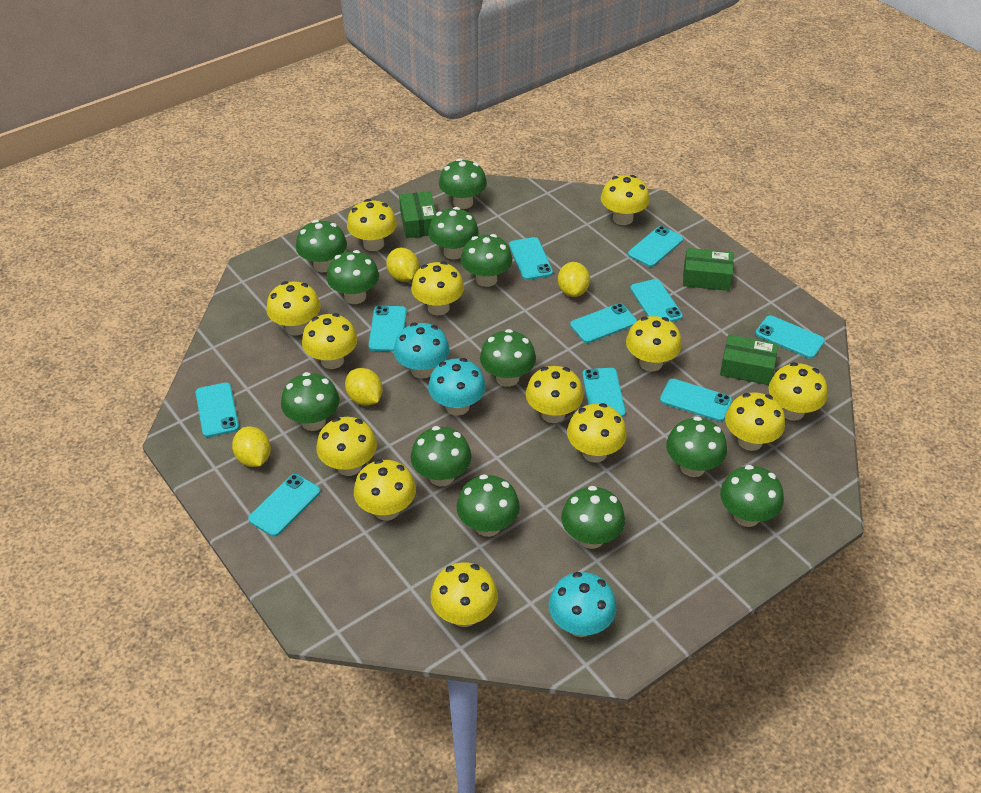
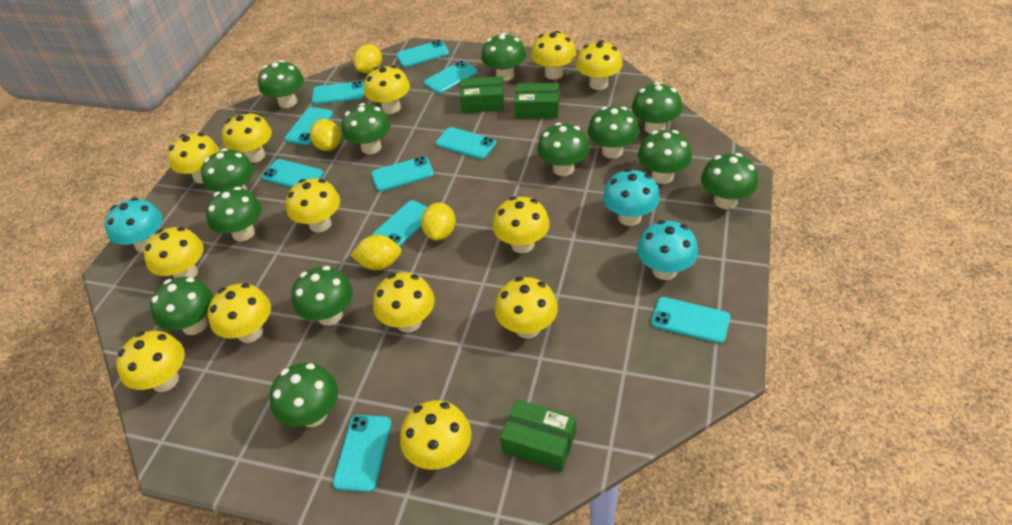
green mushroom: [281,372,340,431] [296,220,347,272] [327,250,379,304] [411,426,471,486] [428,207,479,259] [439,158,487,209] [457,474,520,537] [461,234,512,287] [480,329,536,387] [561,486,625,549] [666,416,727,477] [720,465,784,527] = 12 -> [150,277,214,335] [201,148,254,192] [206,187,262,242] [258,60,304,108] [270,363,338,427] [292,266,353,326] [342,103,391,154] [481,33,526,81] [537,122,589,176] [588,107,639,159] [632,82,682,134] [638,130,692,184] [701,153,758,209] = 13

